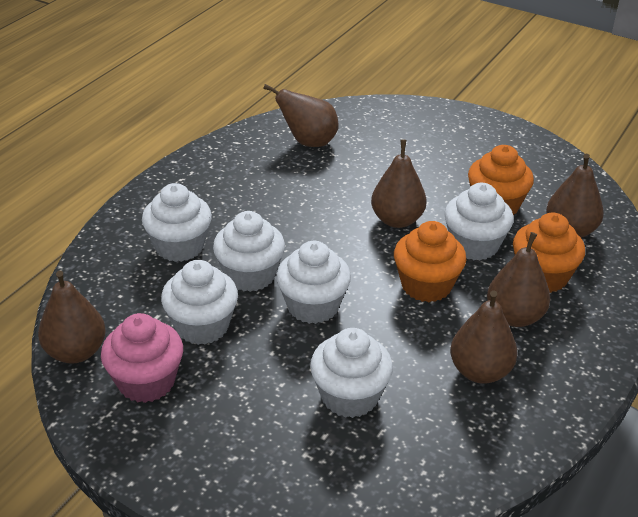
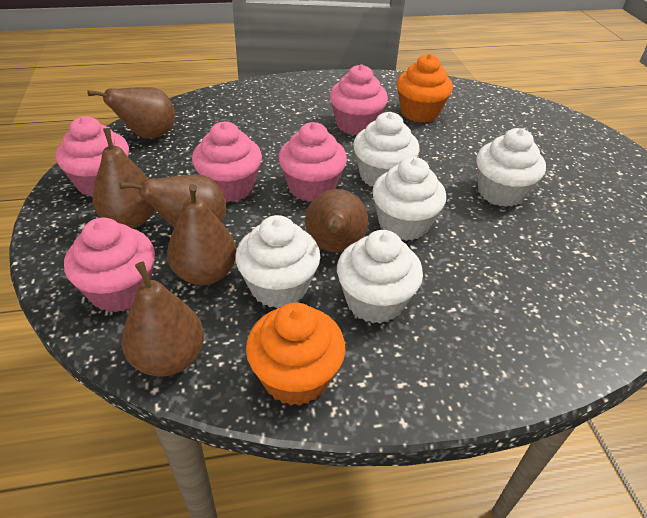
orange cupcake: [394,221,466,302] [468,145,534,216] [513,213,585,293] = 3 -> [246,303,346,406] [397,54,453,123] = 2
pink cupcake: [101,313,183,403] = 1 -> [55,116,129,198] [64,217,155,312] [192,122,262,202] [278,122,347,202] [330,64,388,135] = 5
white cupcake: [142,183,212,262] [161,260,238,345] [213,211,285,292] [276,241,351,324] [310,328,393,418] [444,183,514,260] = 6 -> [235,215,320,308] [337,230,423,324] [353,112,419,186] [372,157,446,241] [476,128,546,207] = 5

